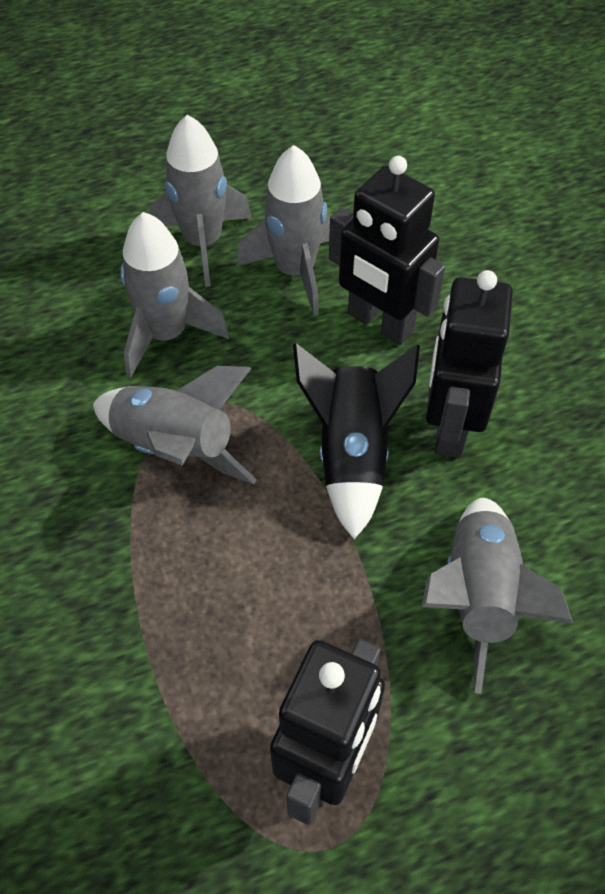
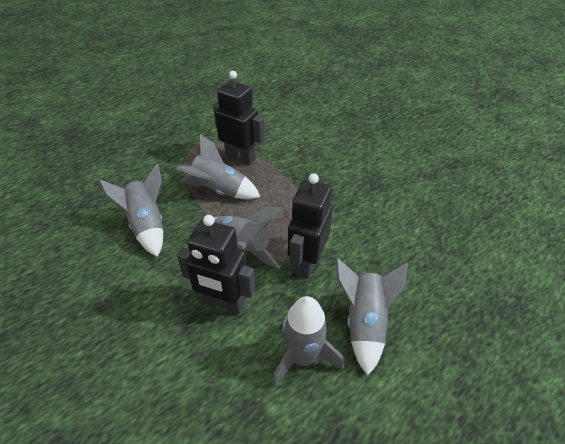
black rocket: [293,343,420,539] = 1 -> none = 0

